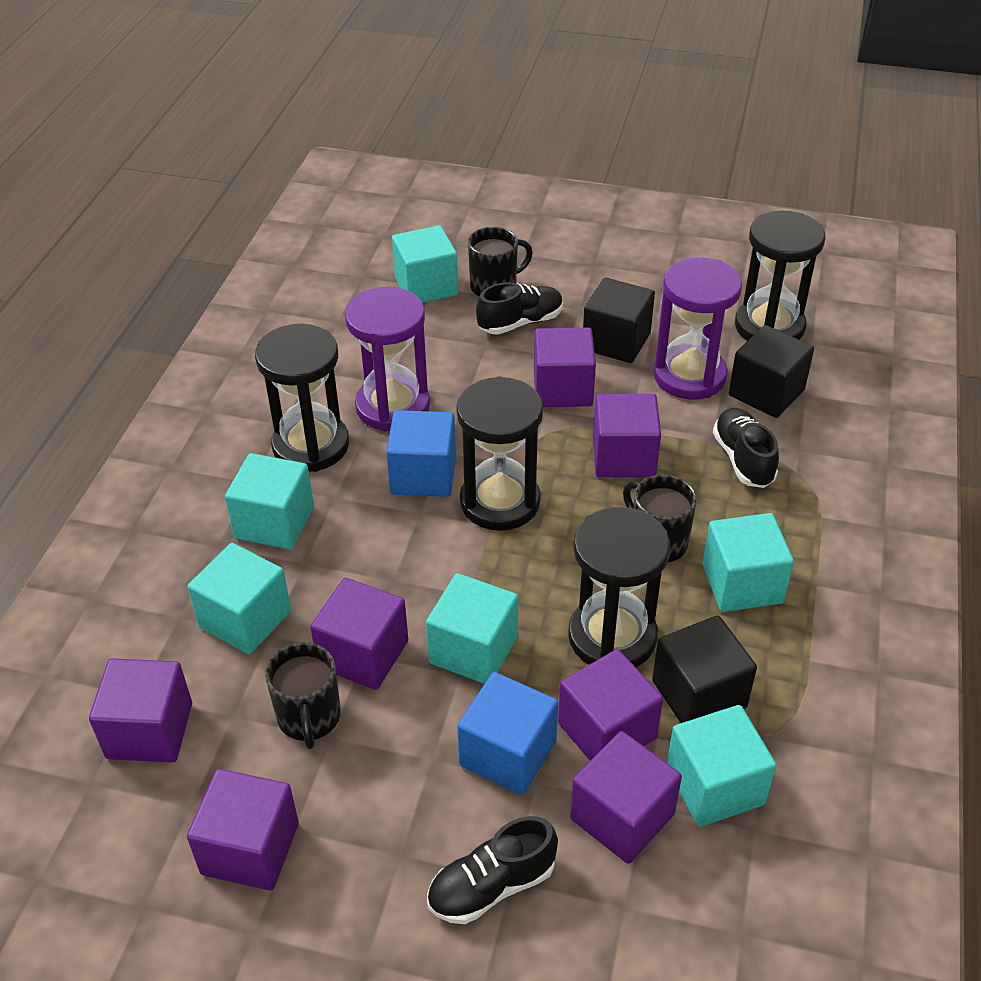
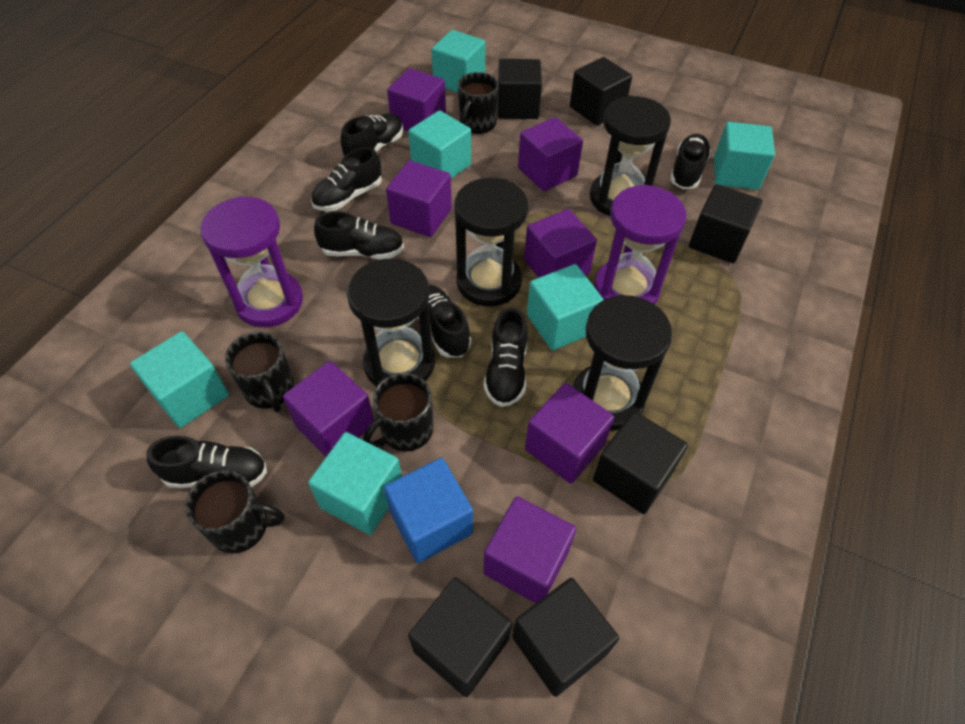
black cube: [583,278,655,363] [652,615,757,723] [729,325,814,418] = 3 -> [408,577,512,697] [498,59,542,119] [512,578,619,697] [570,57,632,126] [593,411,688,514] [689,184,762,263] = 6
black mug: [265,642,341,749] [468,227,533,297] [623,475,697,563] = 3 -> [185,470,285,554] [225,332,294,412] [363,373,433,452] [458,72,499,134] = 4
black shoe: [427,816,558,924] [476,282,563,335] [713,408,779,488] = 3 -> [146,436,267,488] [311,147,382,211] [314,211,404,259] [340,114,403,156] [417,285,471,358] [484,307,528,407] [670,134,711,189] = 7
blue cube: [386,410,456,497] [457,672,558,795] = 2 -> [384,458,473,563] = 1

